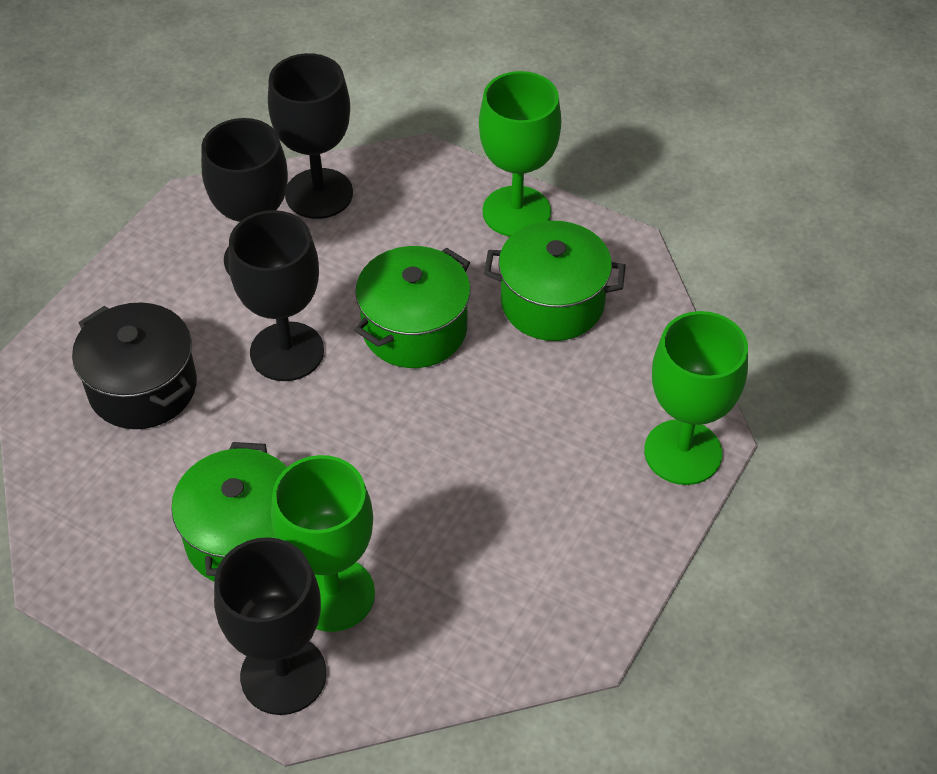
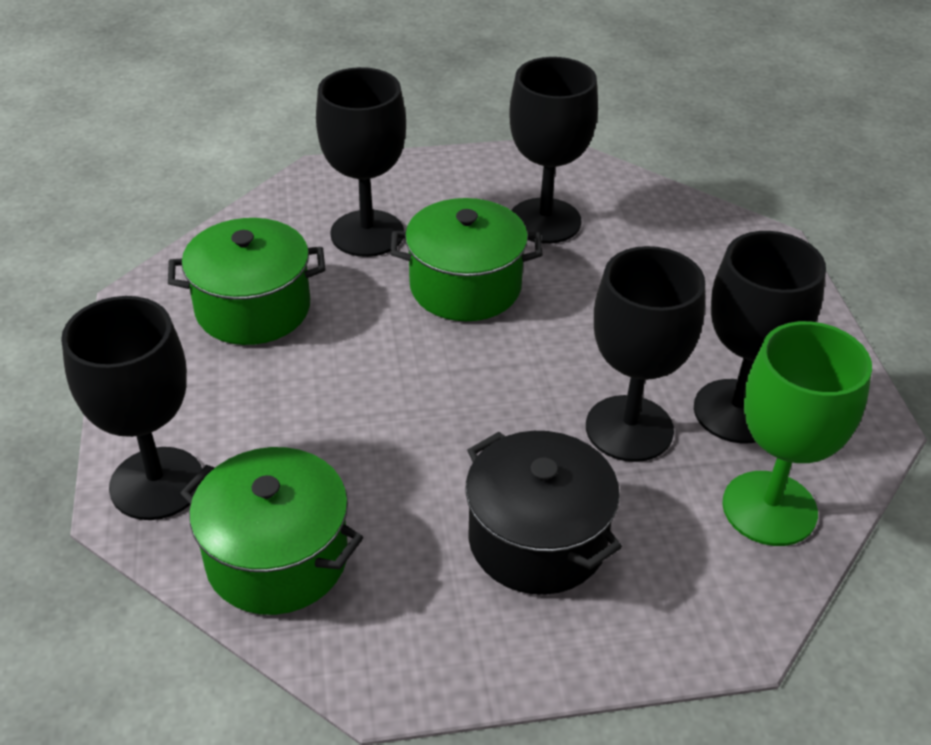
black goblet: [201,118,288,275] [214,537,327,715] [229,210,324,381] [268,53,353,219] = 4 -> [61,296,202,520] [316,67,406,257] [509,57,598,244] [586,246,705,462] [694,231,826,444] = 5
green goblet: [271,455,375,632] [479,71,561,237] [644,311,748,485] = 3 -> [722,321,872,546] = 1

